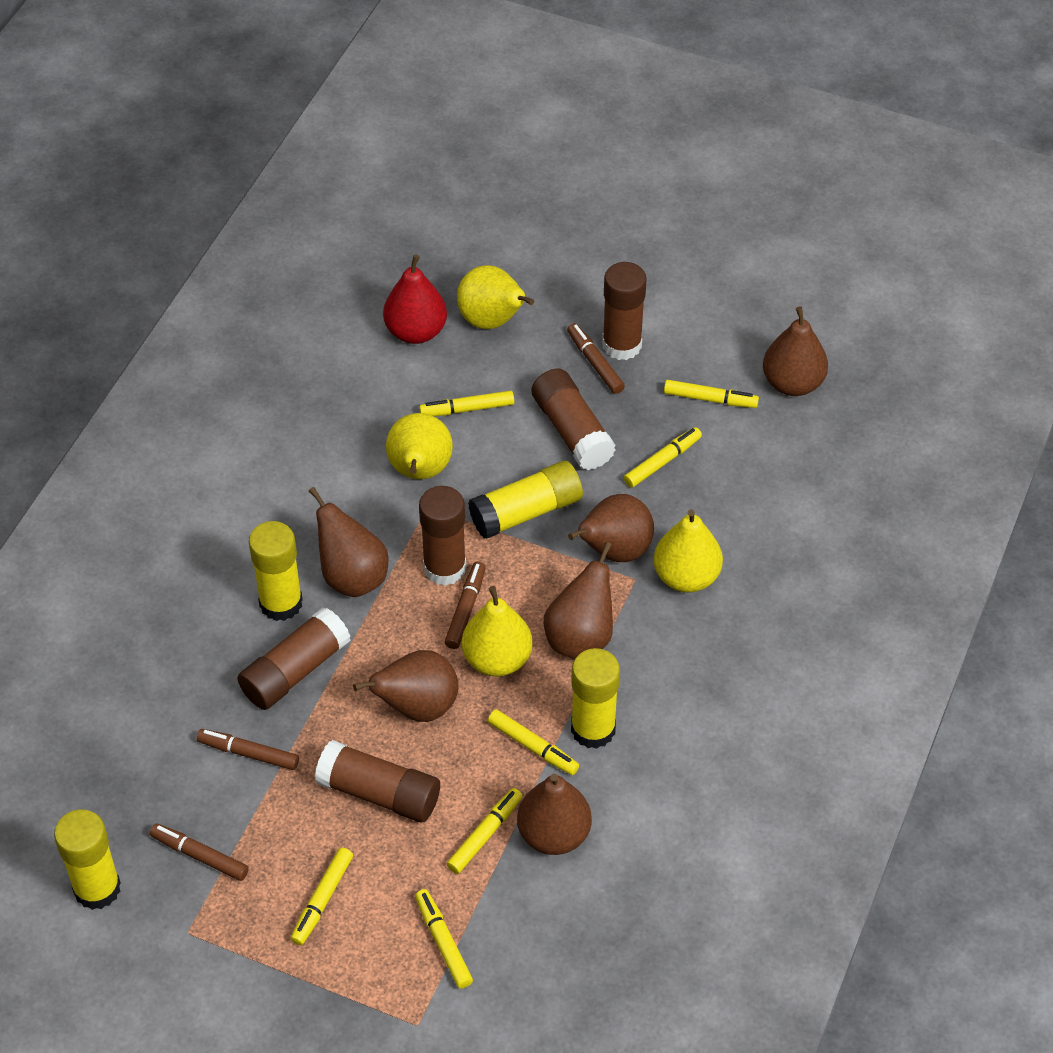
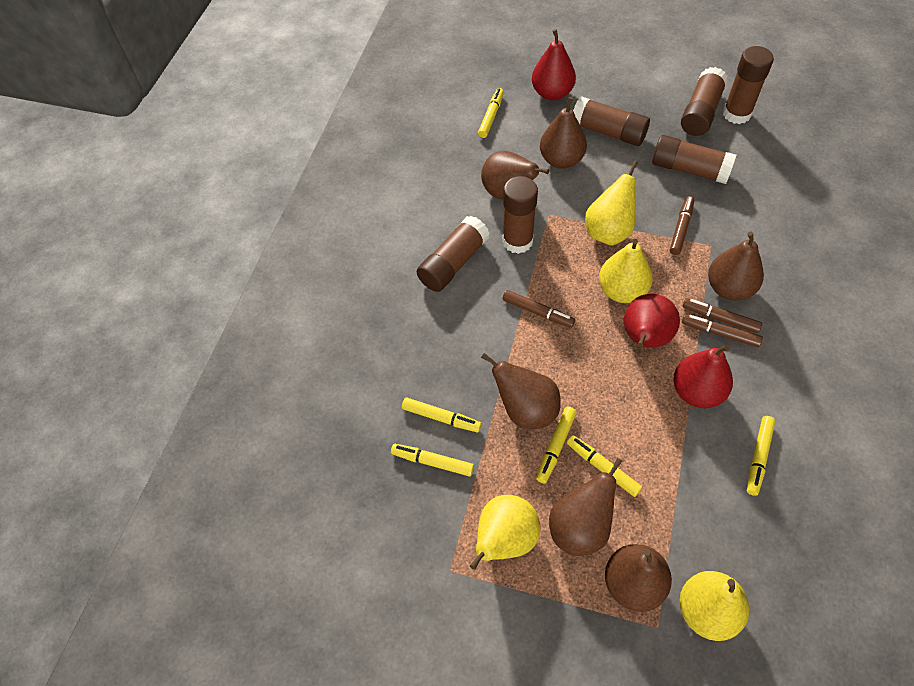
brown glue stick: [237,607,351,710] [315,740,440,822] [419,486,466,586] [532,369,616,470] [602,262,647,360] = 5 -> [417,216,490,292] [502,176,538,254] [573,96,650,146] [652,135,736,184] [681,67,728,136] [723,46,774,124] = 6
red pear: [383,255,447,344] = 1 -> [532,29,576,100] [624,294,680,348] [673,344,733,408] = 3
yellow glue stick: [54,809,121,910] [249,521,303,621] [468,461,583,539] [571,648,620,749] = 4 -> none = 0
yellow marker: [291,847,353,945] [415,889,473,989] [419,390,514,416] [447,788,523,874] [488,709,579,775] [624,427,702,488] [664,380,759,408] = 7 -> [391,444,474,477] [402,398,482,432] [478,88,504,138] [536,407,577,484] [567,435,642,497] [747,416,775,496] = 6

